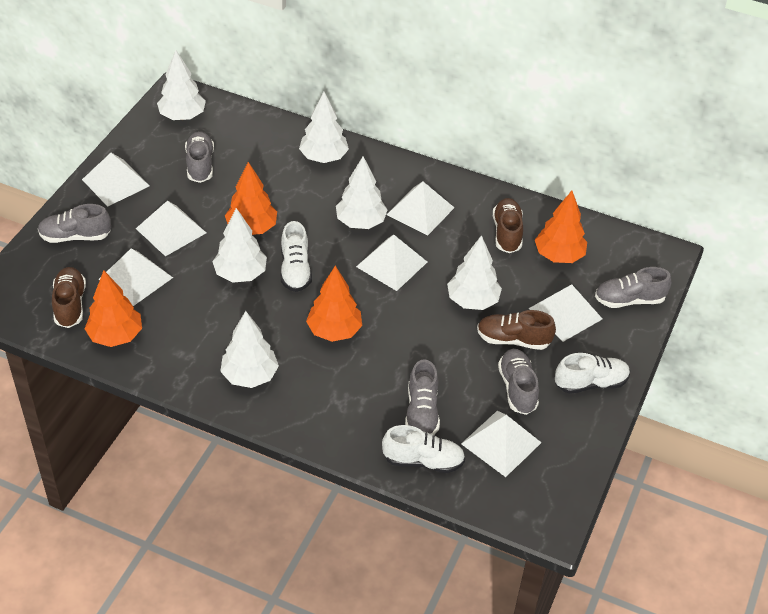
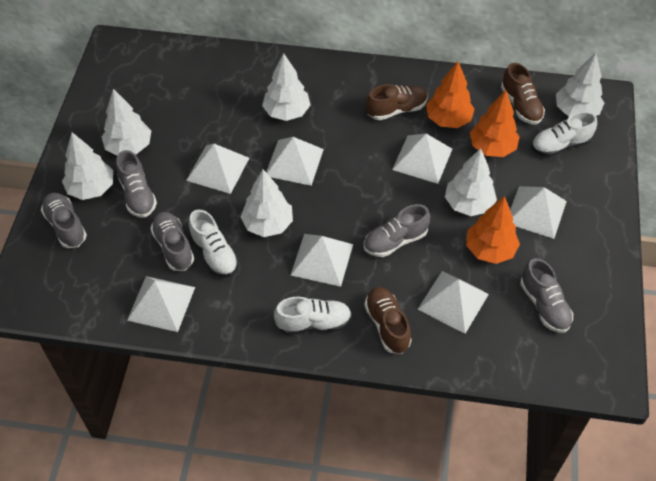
orange tree: [85,271,142,347] [225,162,277,235] [306,266,362,342] [535,191,587,263] = 4 -> [426,61,475,128] [466,196,520,264] [470,90,520,157] = 3

